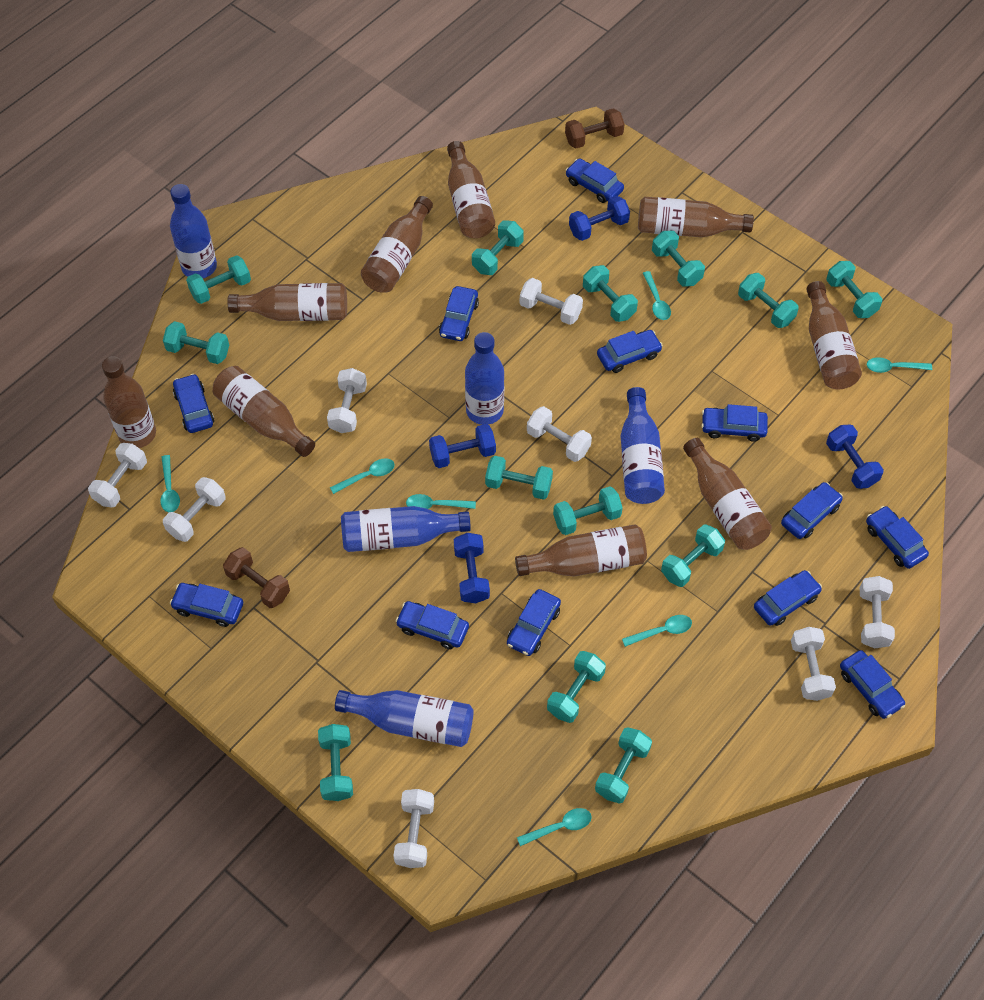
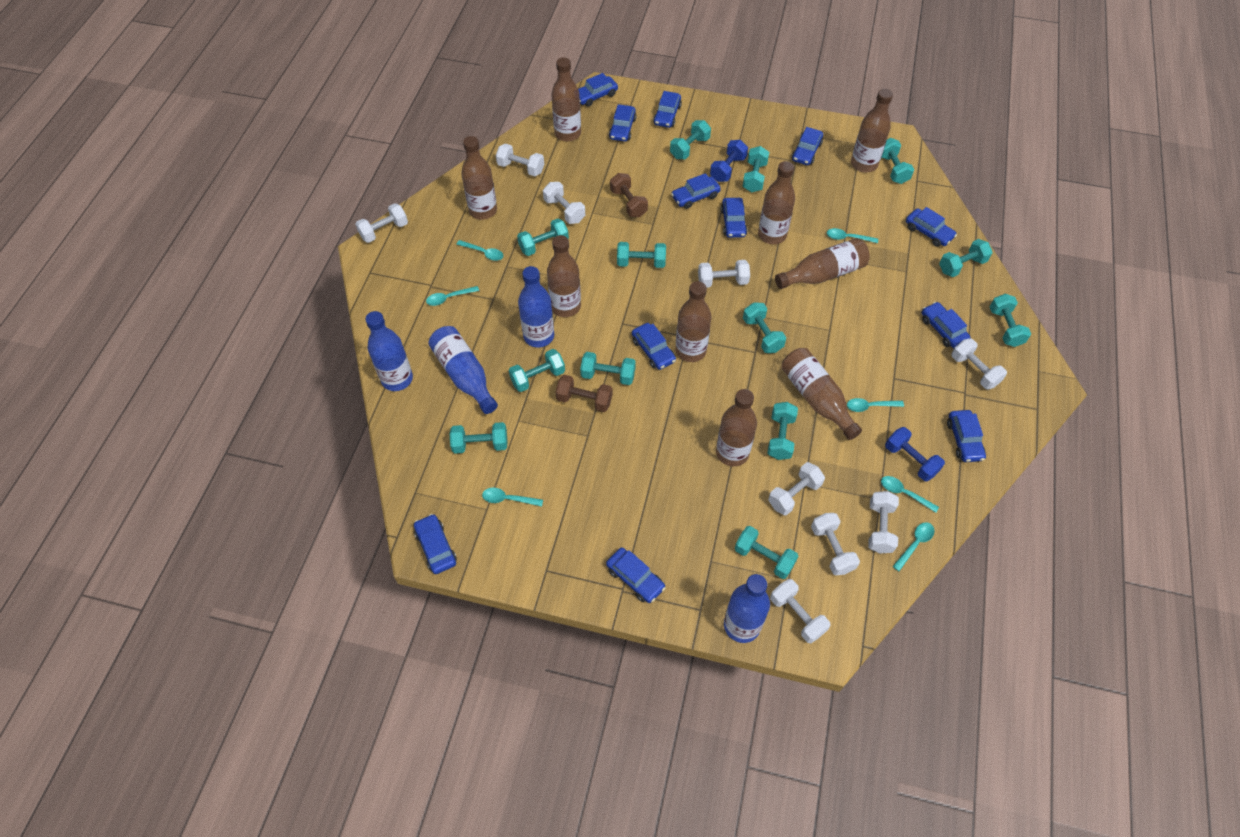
blue bottle: [170,184,217,278] [335,690,474,747] [341,506,471,552] [465,332,504,425] [621,387,665,504] = 5 -> [365,311,413,391] [429,326,498,414] [518,266,554,348] [724,574,770,643] = 4
blue dumbbell: [429,424,496,468] [454,533,490,603] [569,196,630,241] [826,425,884,489] = 4 -> [710,140,748,182] [885,427,945,481] = 2
white dumbbell: [88,443,147,508] [163,477,225,542] [327,368,367,433] [393,789,434,868] [520,278,583,325] [527,406,592,462] [791,627,836,701] [860,576,895,648] = 8 -> [355,203,408,243] [496,143,544,176] [543,182,585,224] [698,260,750,288] [768,462,825,516] [770,579,830,643] [811,513,860,575] [868,491,899,553] [951,338,1007,389] = 9

